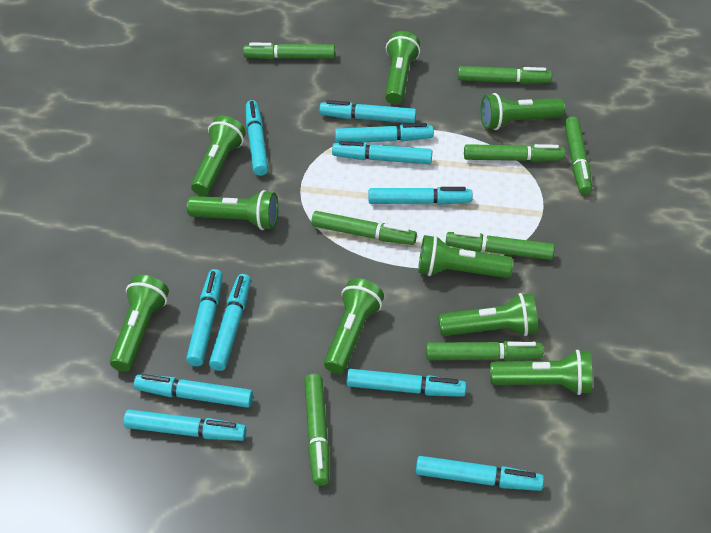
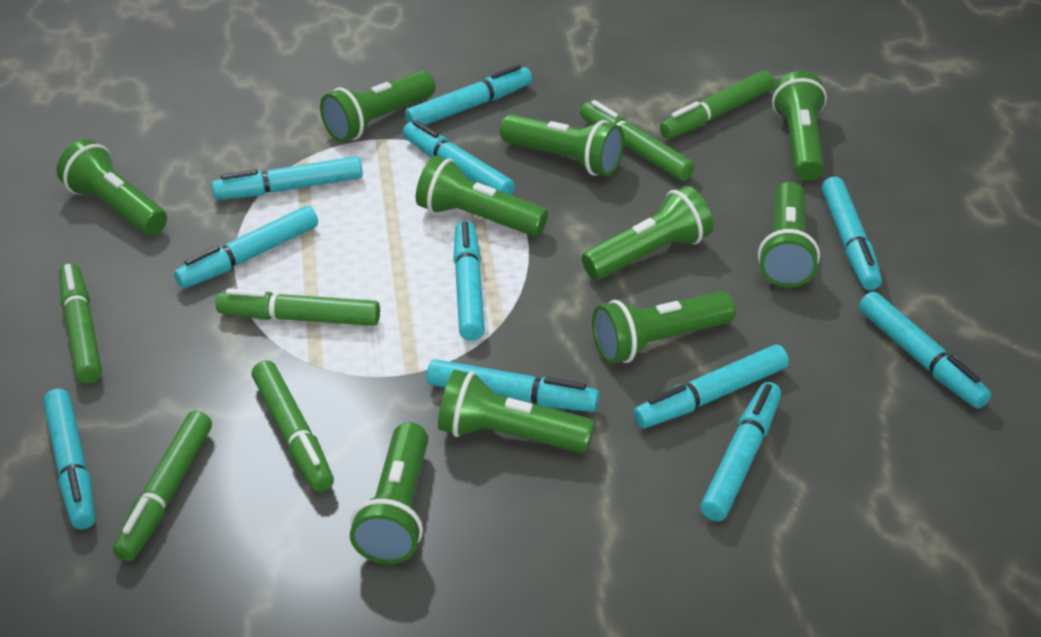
green flashlight: [110,275,169,372] [187,190,278,230] [191,116,246,196] [324,278,384,374] [385,31,420,105] [418,235,513,278] [438,293,538,336] [480,93,565,130] [490,350,592,395] = 9 -> [57,139,167,235] [320,70,435,142] [350,422,428,564] [416,156,548,236] [438,370,595,453] [500,114,624,176] [581,186,713,280] [592,291,736,364] [758,182,820,287] [772,71,827,181] = 10
green marker: [243,43,335,59] [304,374,329,486] [311,211,417,245] [426,341,544,361] [446,231,555,260] [458,66,552,84] [464,144,565,162] [564,116,592,195] = 8 -> [59,263,102,384] [113,411,212,561] [215,288,380,326] [252,360,334,492] [580,100,695,181] [660,70,775,139] = 6

